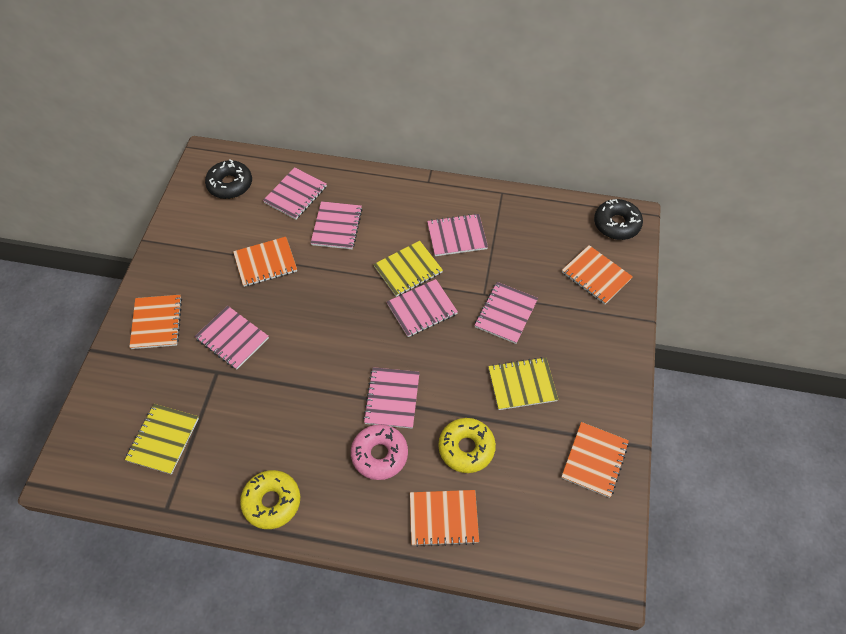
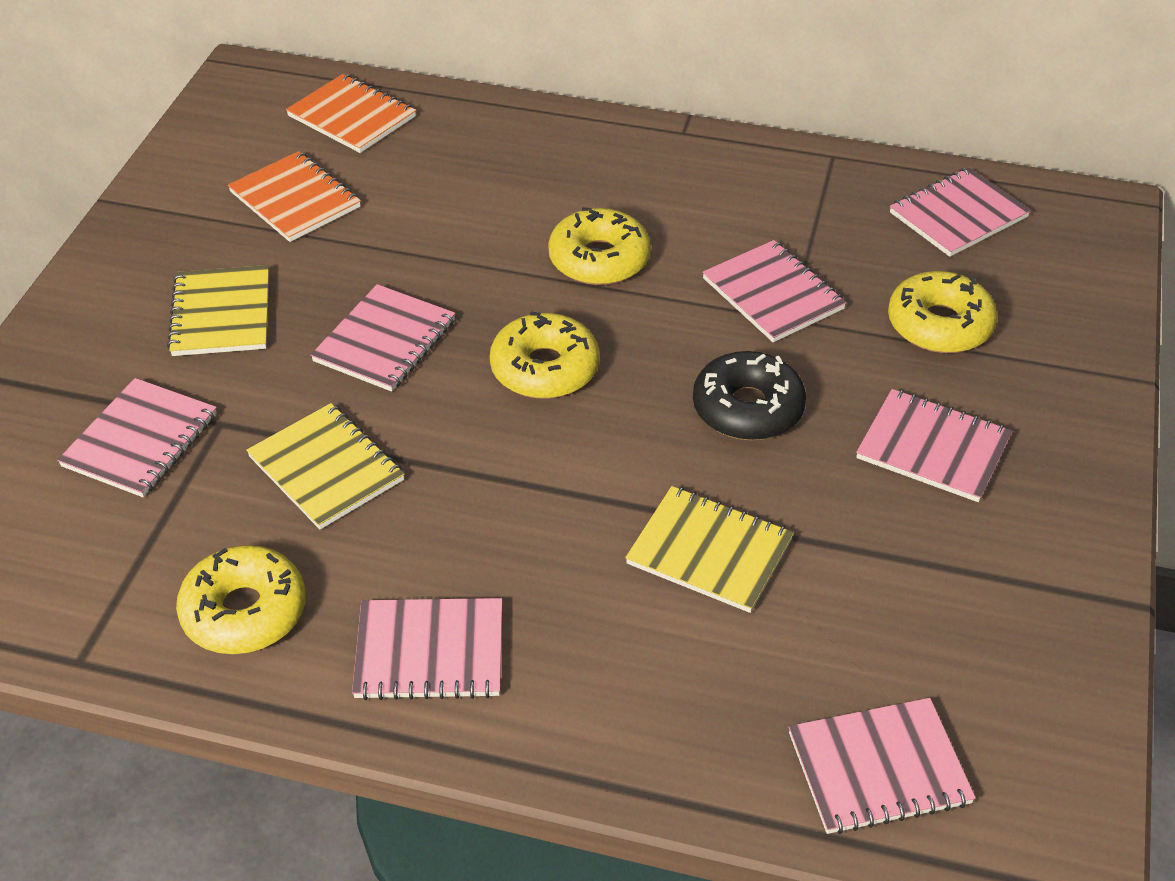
black donut: [205,160,252,199] [594,199,643,240] = 2 -> [693,351,806,440] = 1
orange notebook: [129,295,182,349] [233,237,297,287] [410,490,479,547] [561,422,629,498] [562,245,633,304] = 5 -> [228,151,361,242] [286,74,416,153] = 2
pink donut: [351,424,408,480] = 1 -> none = 0
yellow donut: [240,470,300,529] [438,418,496,473] = 2 -> [176,545,306,654] [490,311,599,399] [548,207,651,285] [888,271,997,353] = 4

